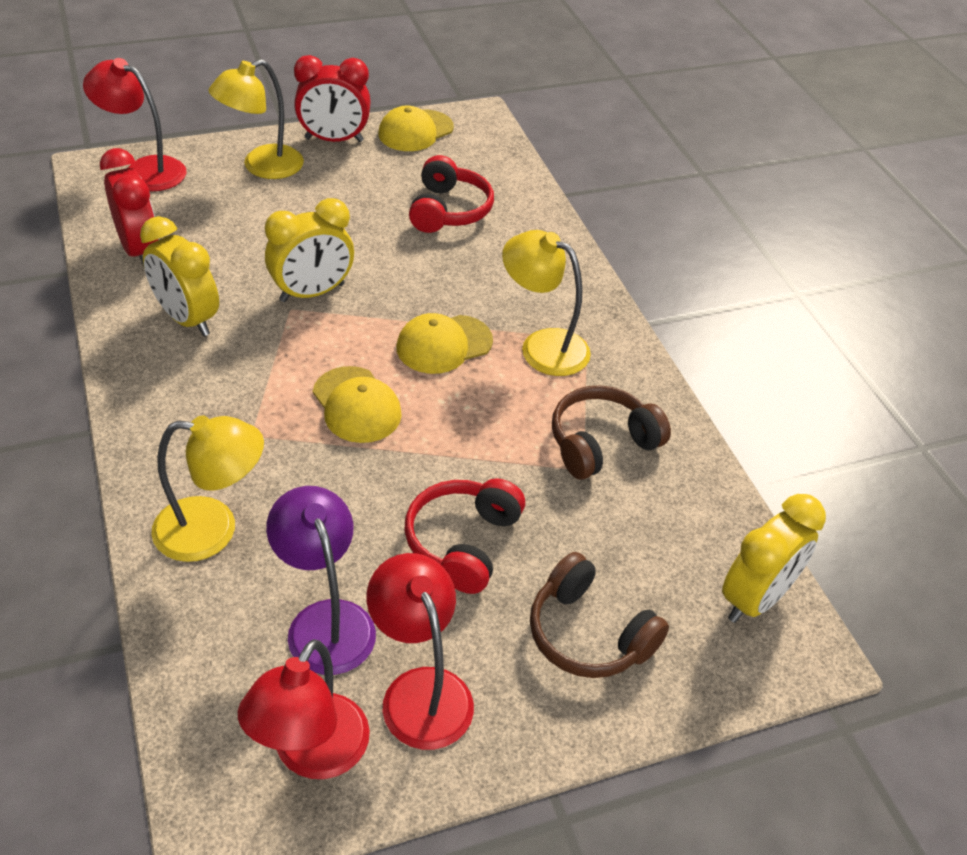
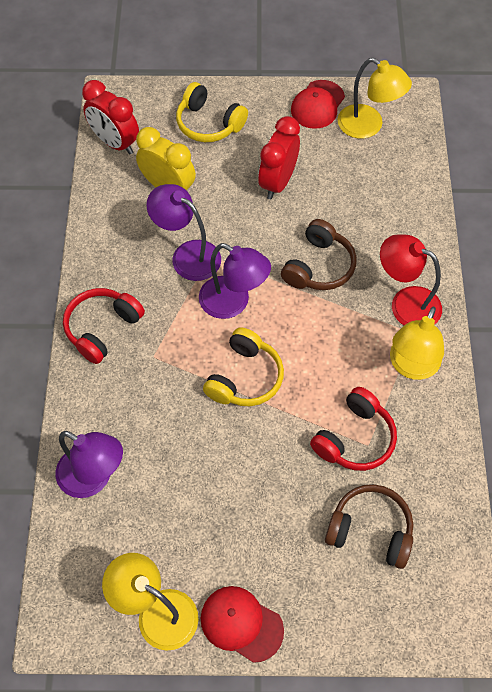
purple lamp: [266,486,376,675] = 1 -> [55,431,123,498] [146,184,221,281] [199,243,271,319] = 3
red cap: none = 0 -> [201,586,284,663] [291,80,345,129] = 2
red lamp: [83,58,186,191] [238,639,370,779] [367,553,474,750] = 3 -> [380,234,442,325] = 1
yellow cap: [313,366,402,443] [378,105,454,151] [396,313,493,374] = 3 -> none = 0
yellow clock: [140,216,219,336] [265,198,354,302] [722,494,826,623] = 3 -> [136,127,196,191] = 1
yellow headphones: none = 0 -> [176,82,248,142] [203,327,284,406] = 2

